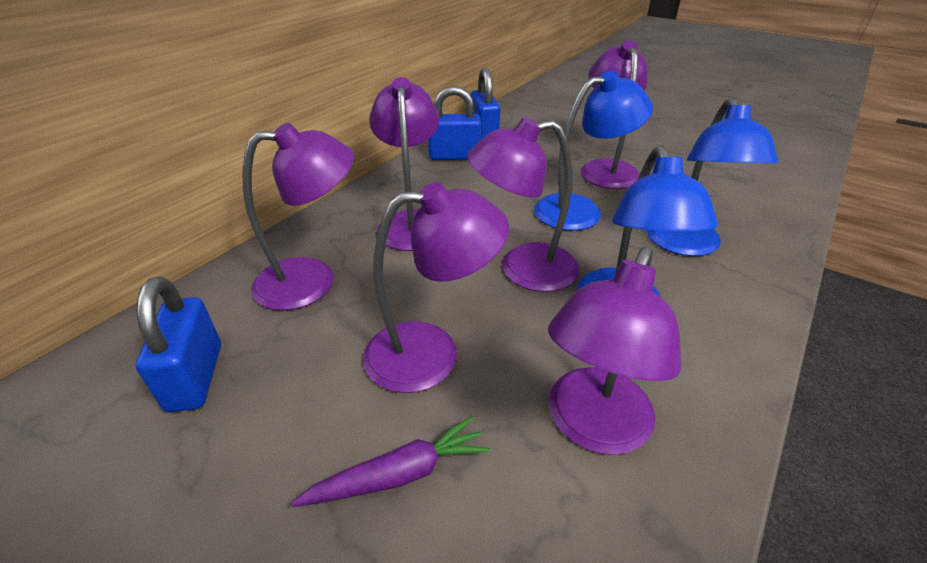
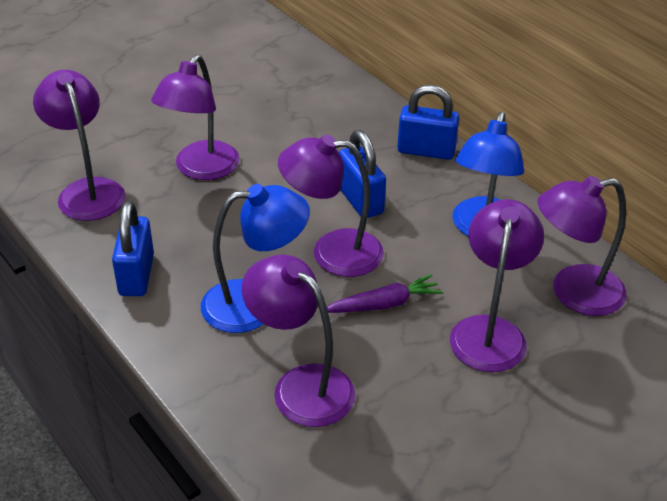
blue lamp: [534,70,653,231] [577,145,718,297] [647,97,778,256] = 3 -> [201,184,310,333] [452,112,524,237] = 2

